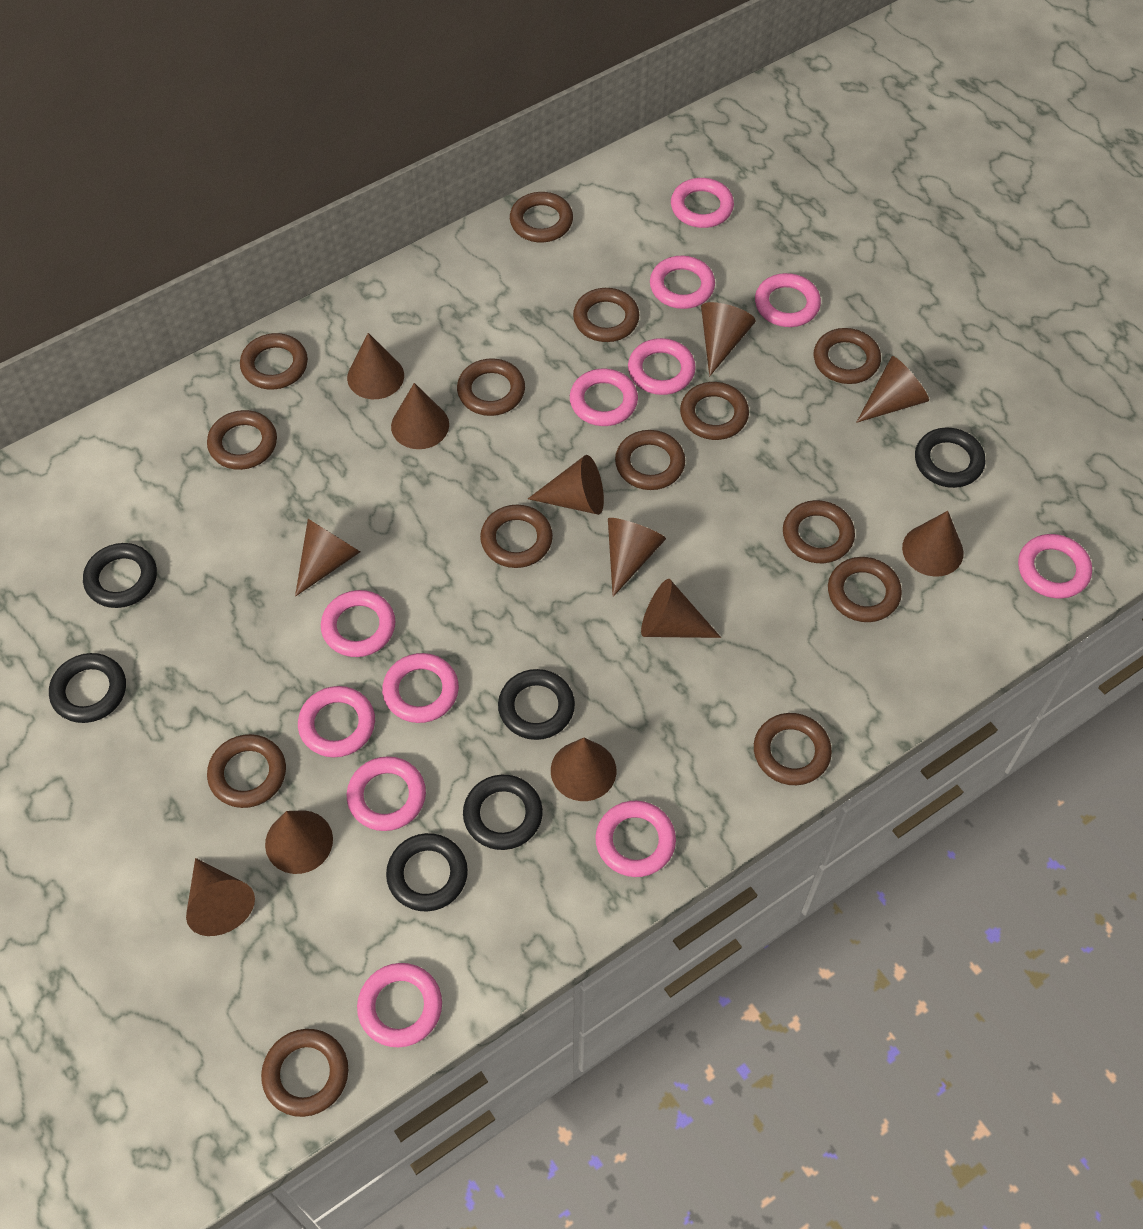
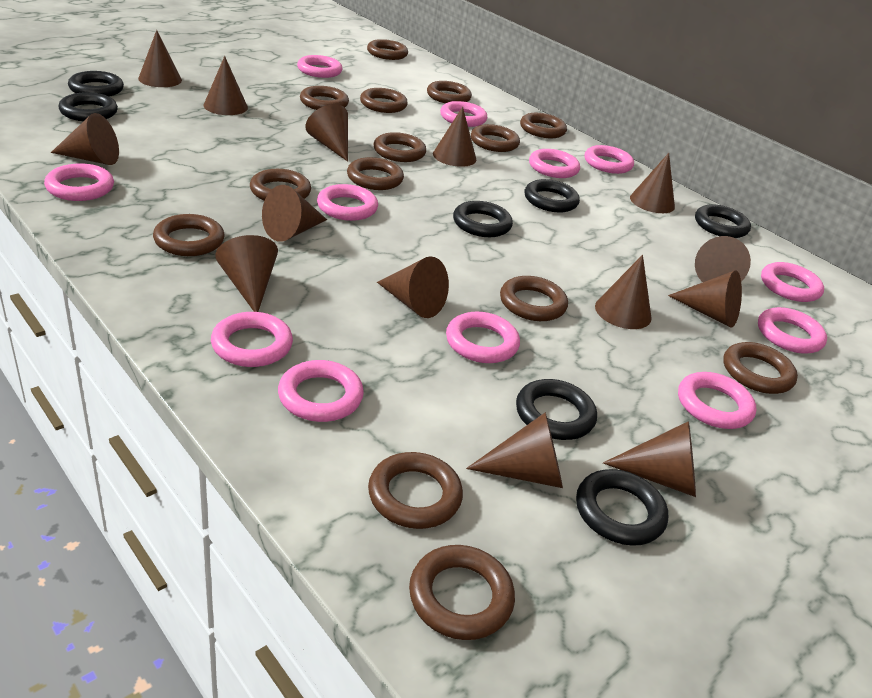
black ring: [49,653,126,723] [83,543,157,608] [386,833,468,912] [463,775,543,850] [498,669,575,740] [915,427,986,488] = 6 -> [58,92,118,121] [68,71,124,97] [453,201,513,237] [516,379,597,440] [525,179,580,212] [576,469,668,546] [695,204,751,238] = 7
brown cone: [186,858,255,936] [265,810,333,874] [295,519,360,597] [347,333,404,399] [391,383,449,449] [528,455,604,515] [551,738,616,801] [608,518,666,597] [641,579,721,638] [701,302,756,376] [856,356,929,423] [902,511,964,577] = 12 -> [51,113,119,165] [138,30,182,87] [204,56,248,115] [215,235,278,312] [262,185,327,242] [306,104,348,162] [377,256,449,318] [433,107,476,167] [466,412,563,488] [595,255,651,329] [603,421,696,497] [630,153,675,213] [668,270,742,328] [695,236,751,282] = 14

